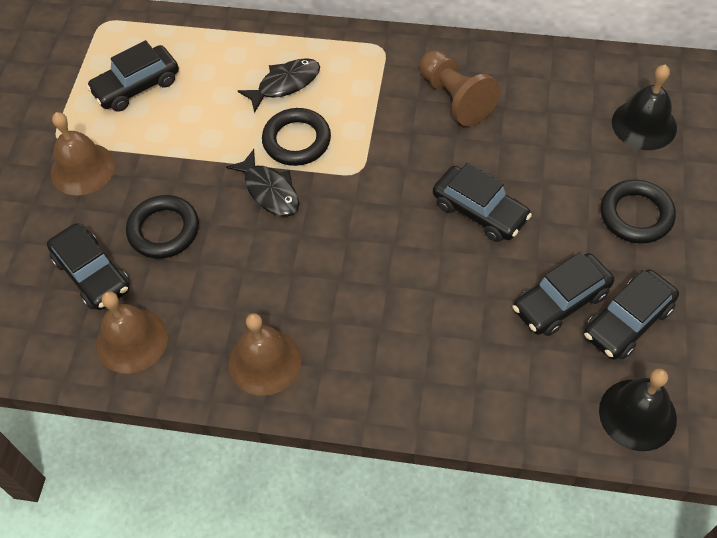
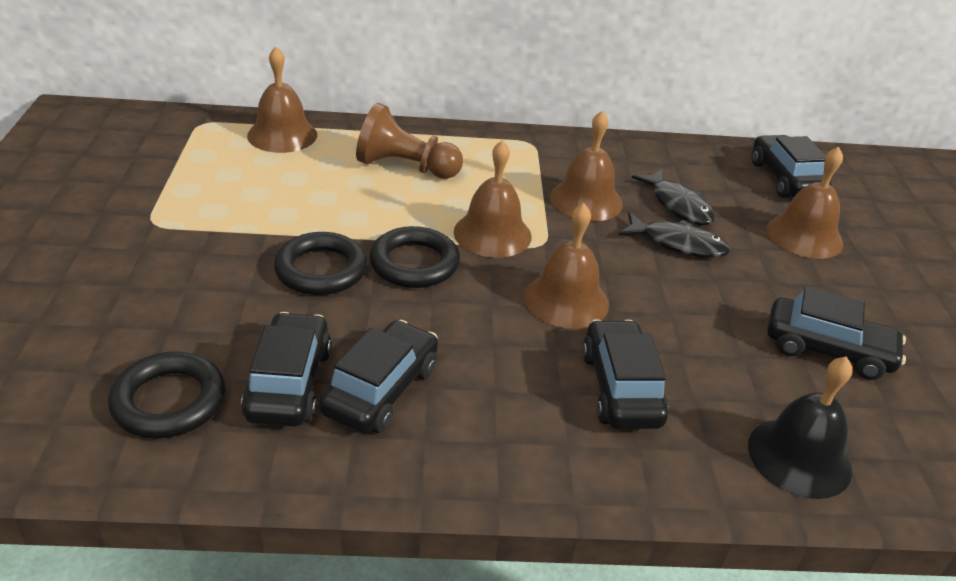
black bell: [599,369,677,451] [612,65,677,150] = 2 -> [748,356,852,499] = 1
brown bell: [51,112,115,195] [96,291,168,374] [229,313,302,396] = 3 -> [247,47,317,153] [454,140,532,258] [524,203,609,329] [550,110,623,221] [767,146,843,259] = 5

